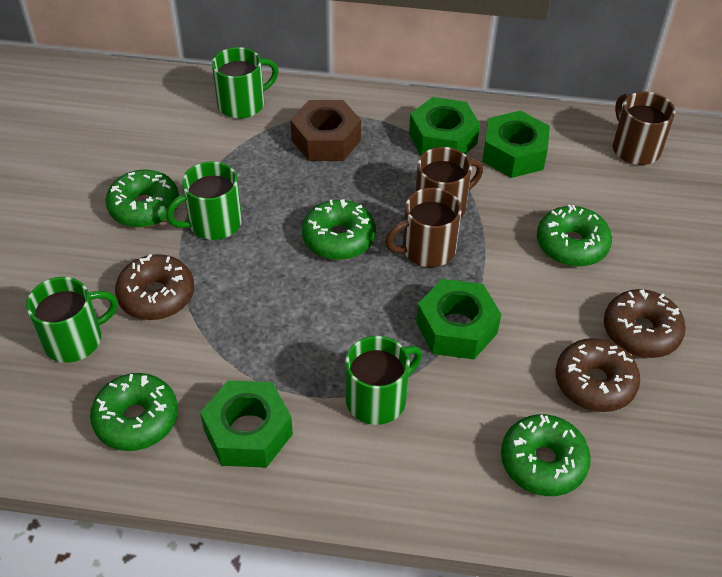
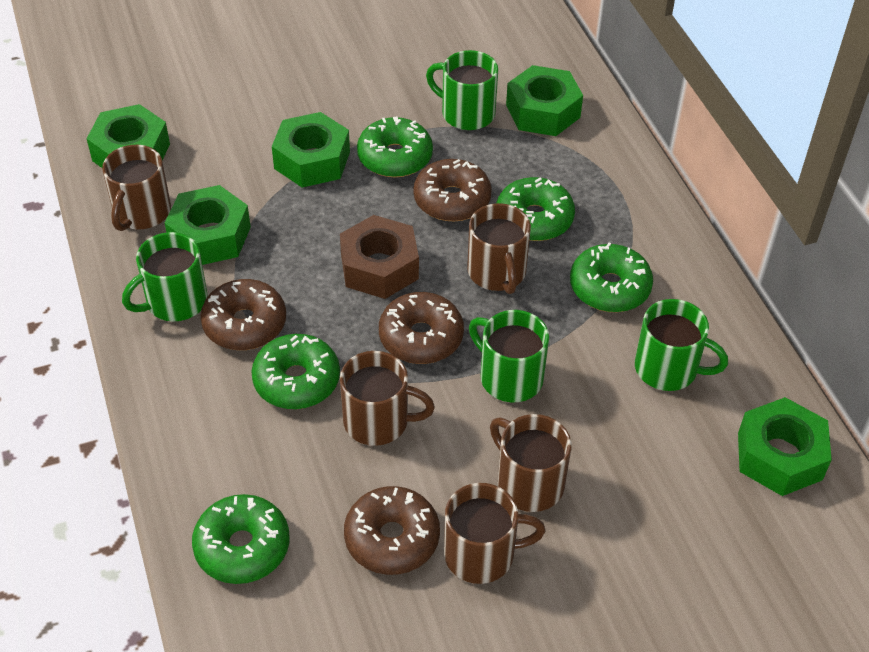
brown donut: [115,254,194,320] [555,338,640,412] [604,289,686,358] = 3 -> [200,279,286,350] [344,486,440,575] [379,292,464,364] [413,159,492,221] = 4
brown mug: [385,188,462,267] [415,147,483,217] [612,92,675,165] = 3 -> [102,145,171,231] [340,351,435,446] [444,483,546,584] [467,203,531,294] [490,414,572,512] = 5
green nut: [200,380,293,468] [409,97,480,156] [416,279,501,359] [482,111,550,178] = 4 -> [87,104,170,168] [165,185,251,265] [272,112,350,187] [506,65,583,136] [738,397,832,496] = 5

